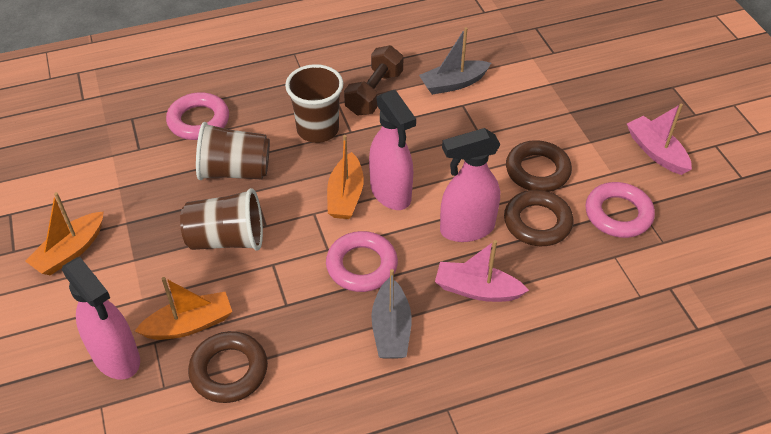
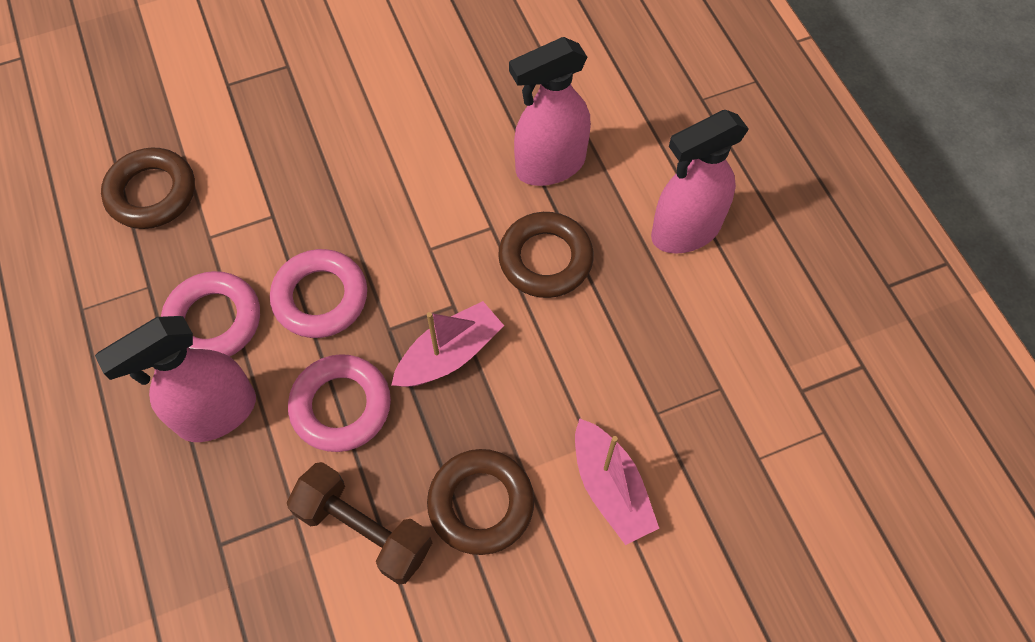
brown cup: [180,188,263,251] [196,122,270,180] [285,64,343,143] = 3 -> none = 0
grey boat: [371,269,412,359] [419,27,491,95] = 2 -> none = 0
orange boat: [25,192,104,276] [135,277,232,340] [327,135,364,219] = 3 -> none = 0

